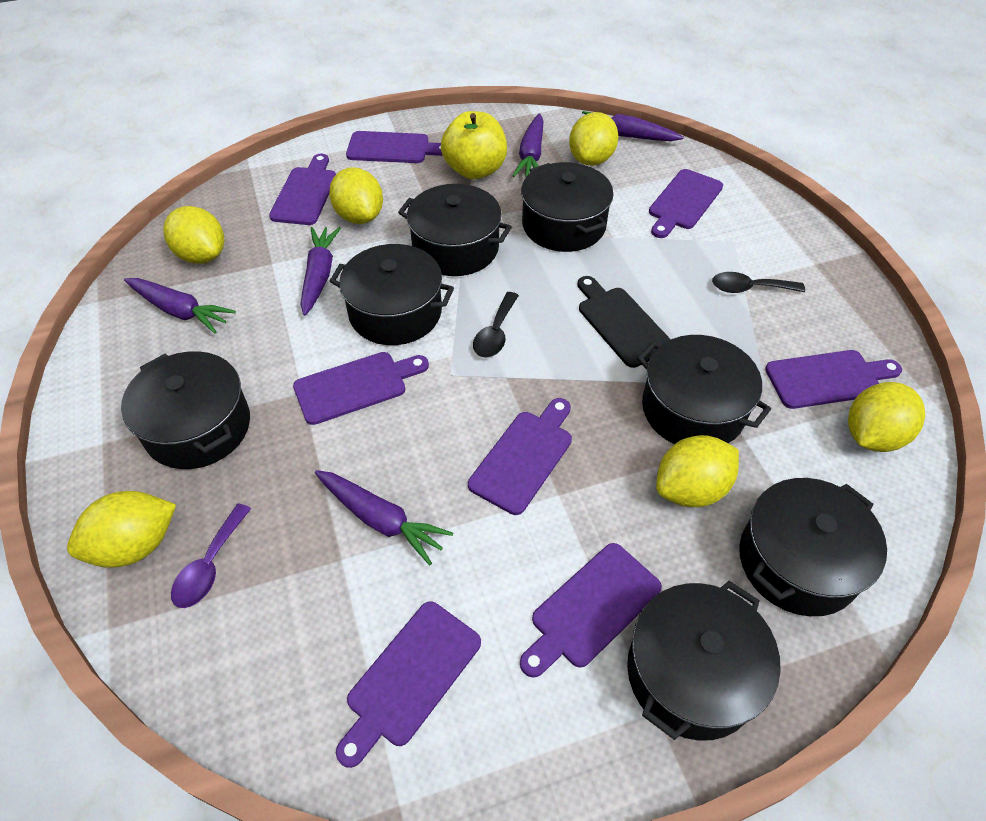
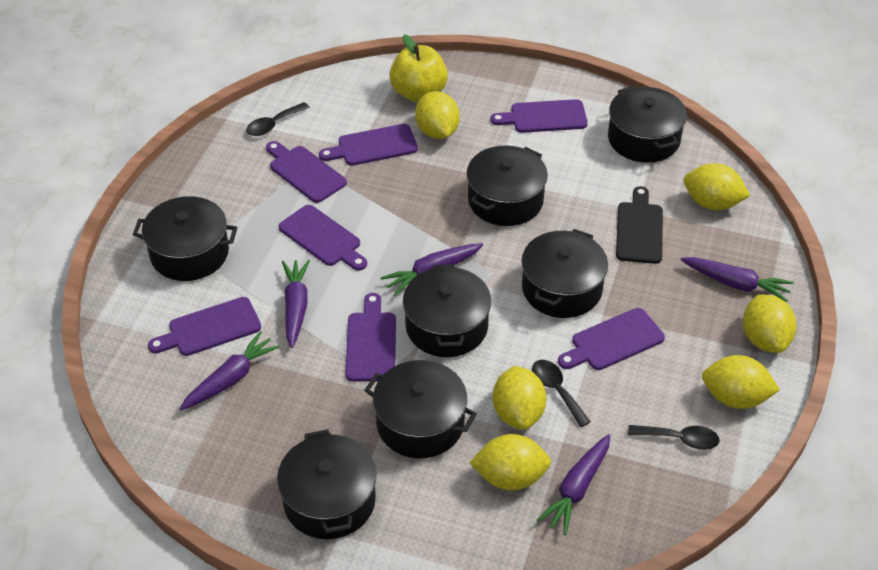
black spoon: [473,292,519,357] [712,272,805,293] = 2 -> [246,102,310,136] [532,360,591,427] [628,425,720,450] = 3
purple cutting board: [269,154,336,225] [293,352,429,425] [336,601,481,768] [346,131,443,163] [468,398,572,515] [520,543,662,678] [649,169,723,238] [765,350,902,409] = 8 -> [148,297,261,356] [266,141,347,203] [279,205,367,271] [319,124,418,166] [345,293,396,382] [490,99,588,133] [558,308,665,370] = 7
purple spoon: [171,504,251,608] = 1 -> none = 0

